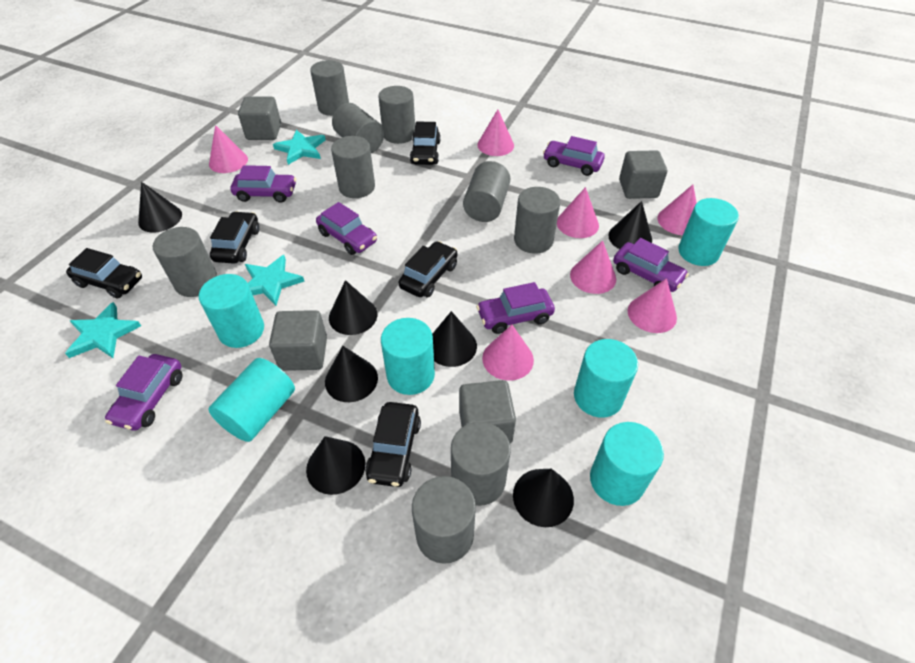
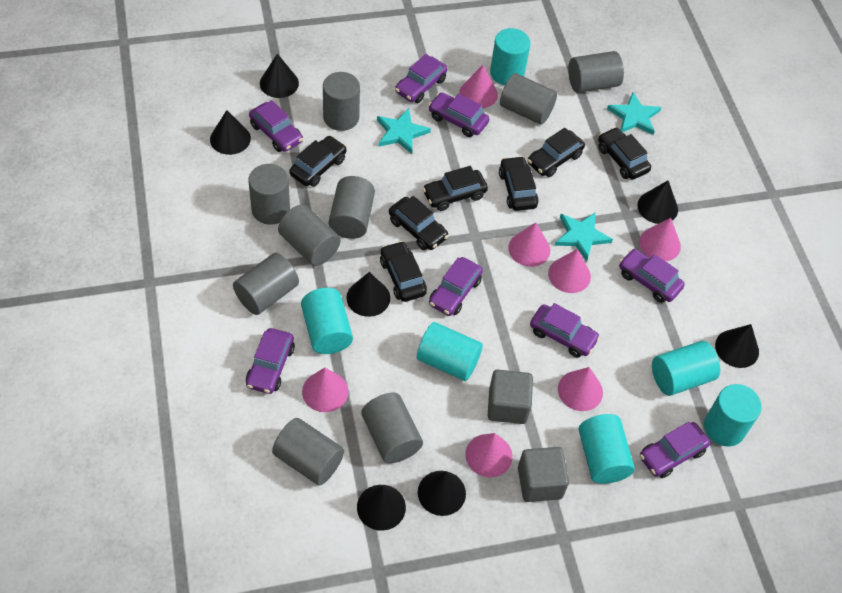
black car: [66,248,142,299] [210,211,260,264] [365,402,421,487] [398,241,458,297] [410,122,441,165] = 5 -> [289,136,347,187] [380,241,427,302] [389,196,449,250] [422,166,488,211] [499,156,539,211] [527,128,585,177] [598,127,651,180] = 7
grey cube: [238,97,281,140] [269,310,327,371] [459,380,516,444] [619,150,667,199] = 4 -> [488,370,533,424] [518,447,569,502] = 2
purple car: [105,354,182,431] [230,165,296,203] [316,202,377,255] [476,282,555,334] [543,136,605,176] [613,238,689,292] = 6 -> [246,328,295,394] [249,100,303,152] [395,54,448,103] [428,92,489,137] [429,257,483,316] [530,303,600,358] [619,249,685,303] [640,422,710,478] = 8

